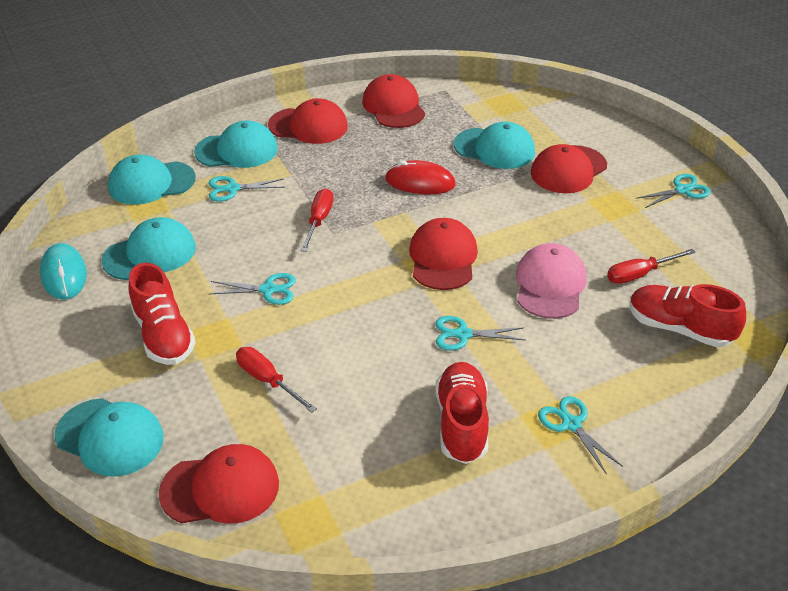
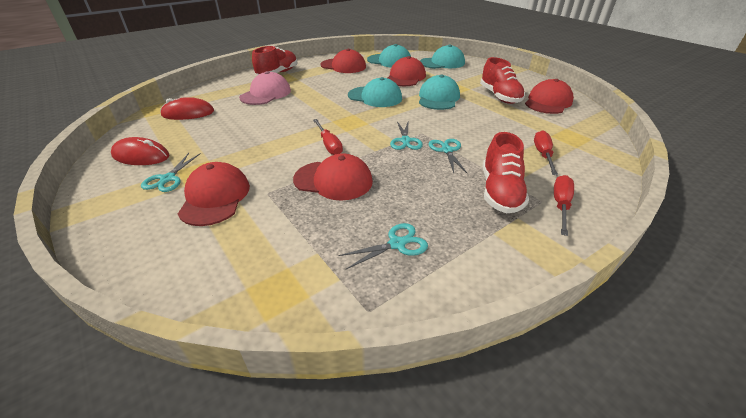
red mouse: [385,160,456,194] = 1 -> [111,137,169,165] [160,97,214,120] = 2
turquoise cap: [54,398,164,477] [101,217,196,280] [108,155,196,205] [194,120,278,168] [454,122,535,169] = 5 -> [348,77,402,107] [367,44,411,68] [419,75,460,110] [420,45,465,69] = 4
turquoise mouse: [40,243,87,300] = 1 -> none = 0
turquoise scissors: [209,176,285,202] [209,273,296,305] [435,316,525,351] [538,396,623,475] [636,174,711,208] = 5 -> [141,153,201,192] [339,223,428,269] [390,120,423,150] [429,139,467,173] = 4

